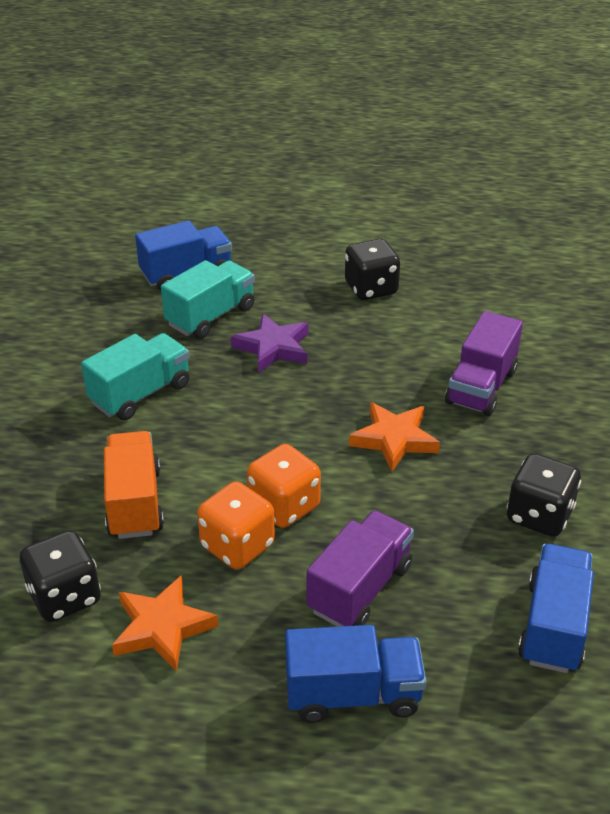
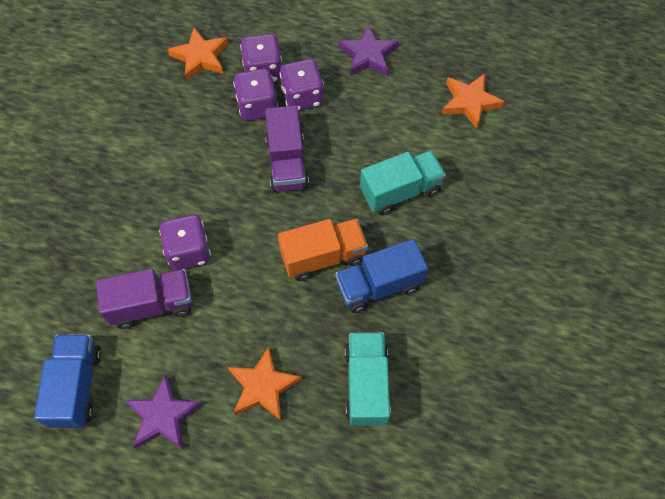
black dice: [20,530,101,622] [345,239,400,300] [507,453,581,537] = 3 -> none = 0
blue truck: [135,220,232,290] [285,625,426,723] [518,544,594,673] = 3 -> [34,335,102,428] [335,239,428,313] = 2
orange dice: [197,481,275,569] [247,444,321,528] = 2 -> none = 0
orange star: [112,575,218,672] [349,402,440,471] = 2 -> [168,28,228,81] [228,347,302,421] [442,73,505,129] = 3
purple dice: none = 0 -> [159,215,211,270] [233,69,278,121] [240,34,282,82] [280,59,324,111] = 4
purple star: [231,313,308,373] = 1 -> [124,374,202,449] [339,25,399,76] = 2

